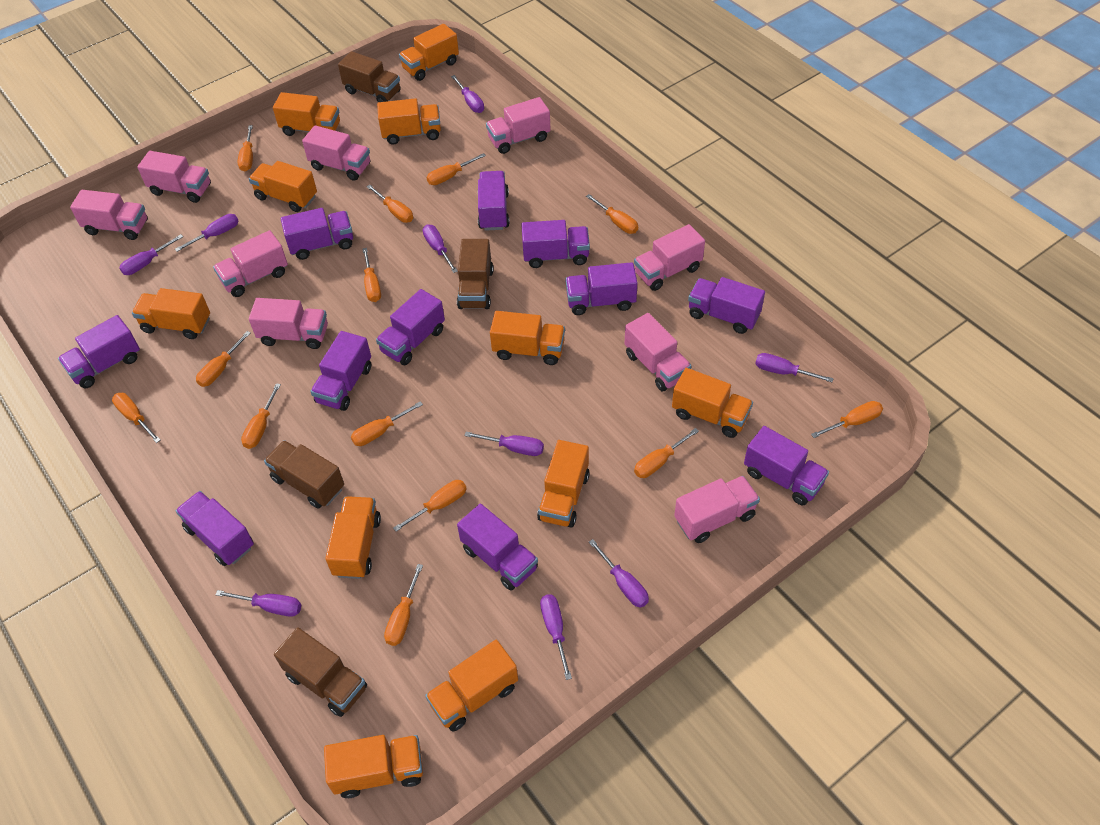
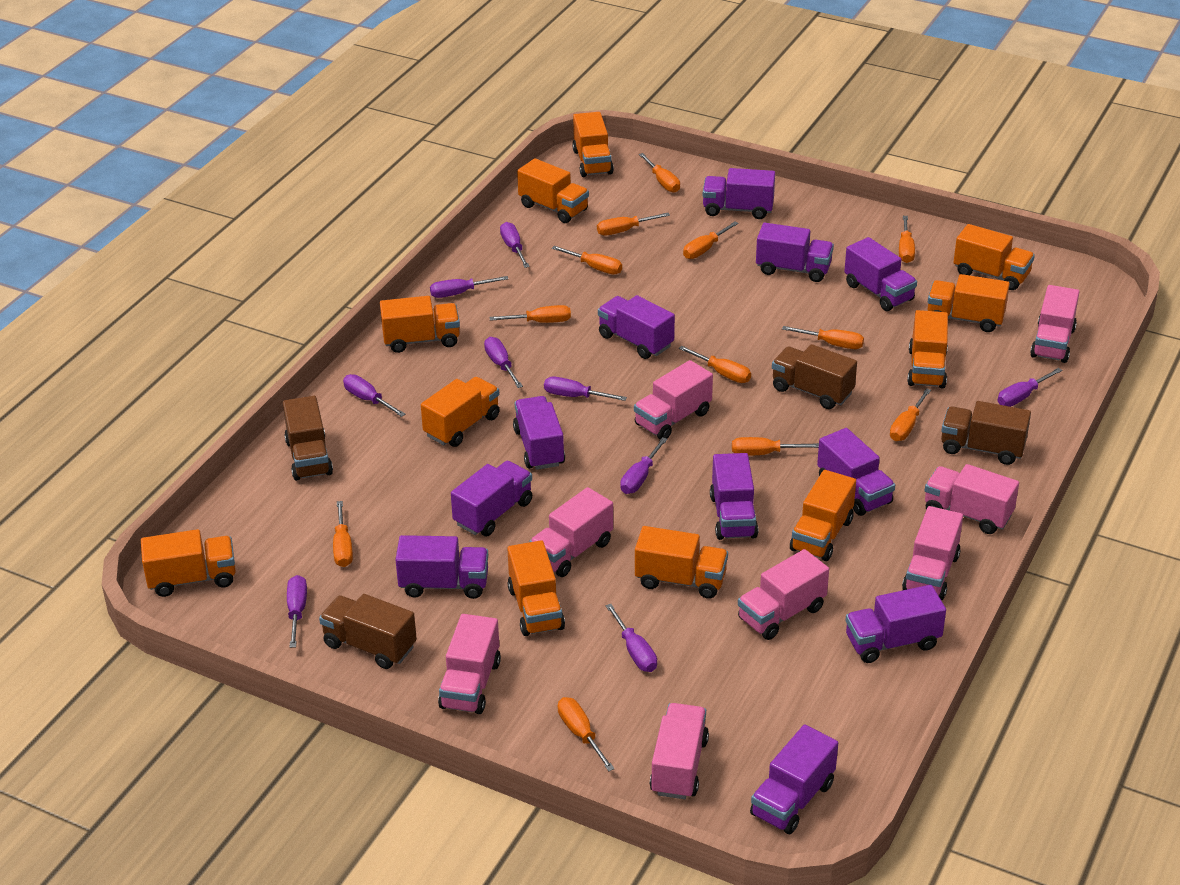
orange screwdriver: [112,393,160,443] [196,331,251,387] [238,125,253,171] [241,383,281,449] [351,401,423,446] [363,248,381,302] [366,184,413,223] [384,564,423,646] [393,480,467,532] [426,153,486,185] [586,194,638,234] [634,428,699,478] [811,401,883,438] = 13 -> [333,501,353,567] [489,305,571,323] [552,246,622,274] [558,697,615,771] [597,213,670,235] [639,153,680,193] [679,346,751,383] [683,221,739,259] [732,437,819,456] [782,326,864,349] [890,388,931,441] [899,216,915,263] = 12
pink truck: [70,190,148,240] [137,151,211,203] [213,230,288,297] [249,298,328,349] [302,125,370,181] [486,97,551,154] [625,313,691,392] [634,224,705,291] [674,476,760,543] = 9 -> [438,614,501,714] [529,487,613,577] [634,360,713,440] [650,703,709,799] [738,549,829,640] [902,506,963,600] [925,464,1019,534] [1030,285,1079,363] = 8

